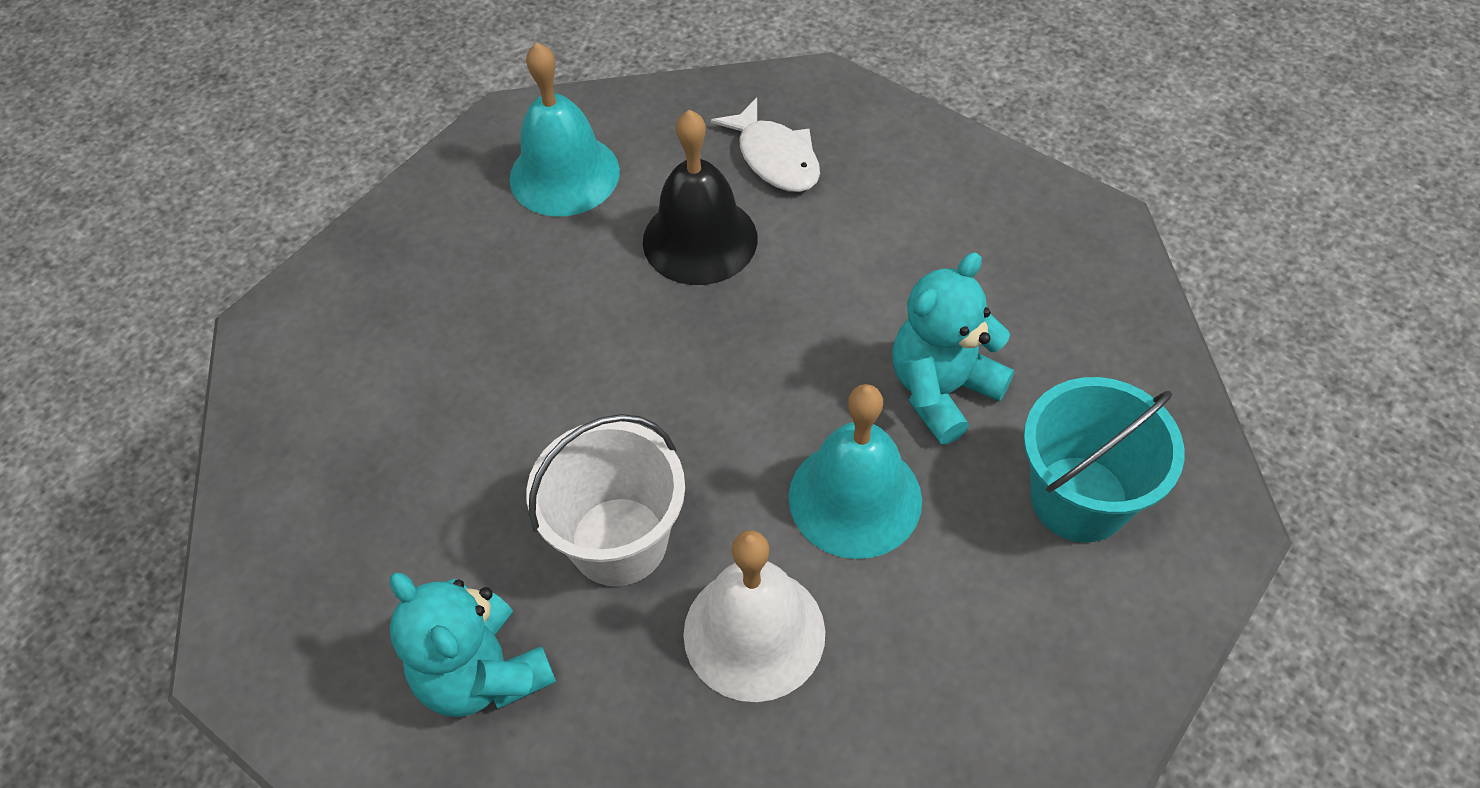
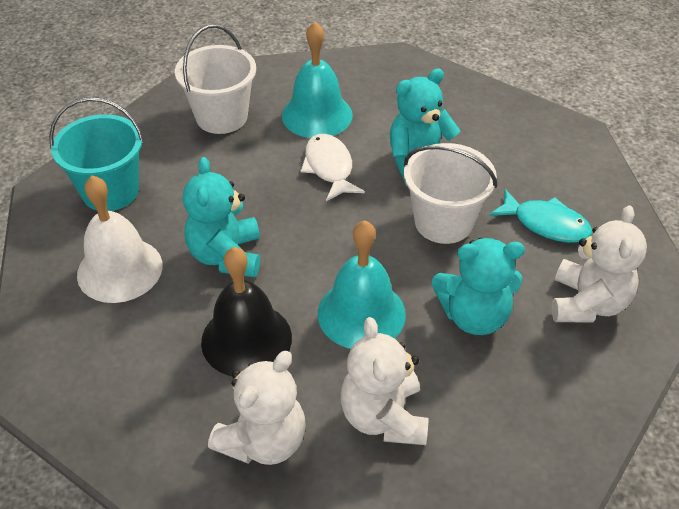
turquoise fish: none = 0 -> [489,189,592,243] = 1
turquoise teddy bear: [389,572,556,717] [893,252,1014,444] = 2 -> [183,157,260,277] [390,68,460,187] [432,238,525,335] = 3
white bucket: [527,414,685,586] = 1 -> [175,25,256,134] [404,143,497,244] = 2
white teddy bear: none = 0 -> [208,351,306,465] [341,317,428,445] [552,205,647,322] = 3

